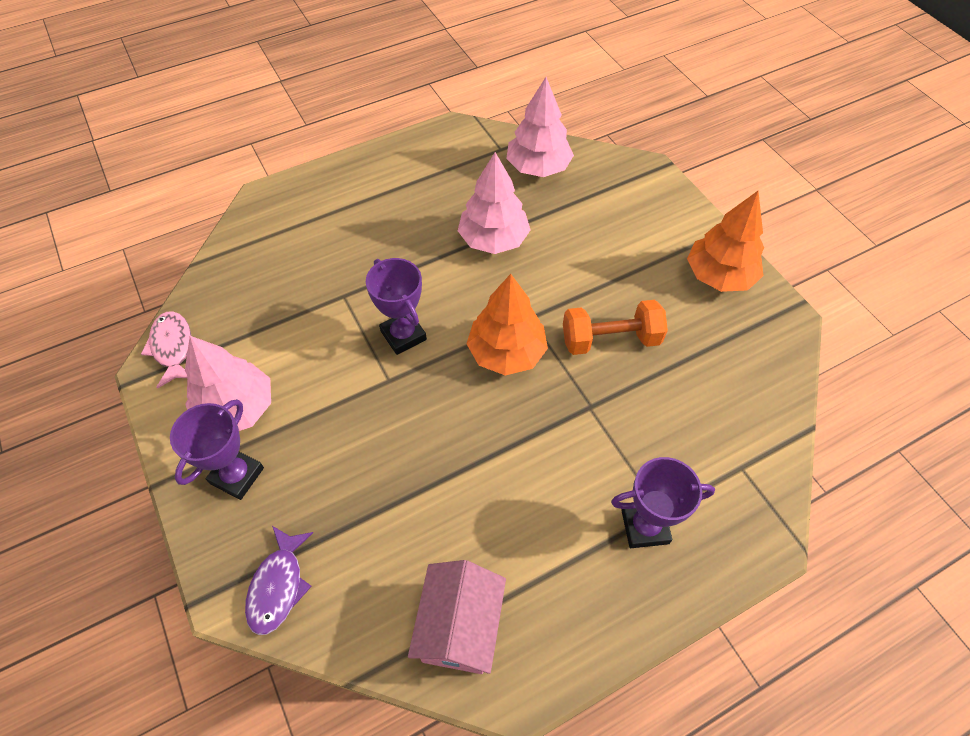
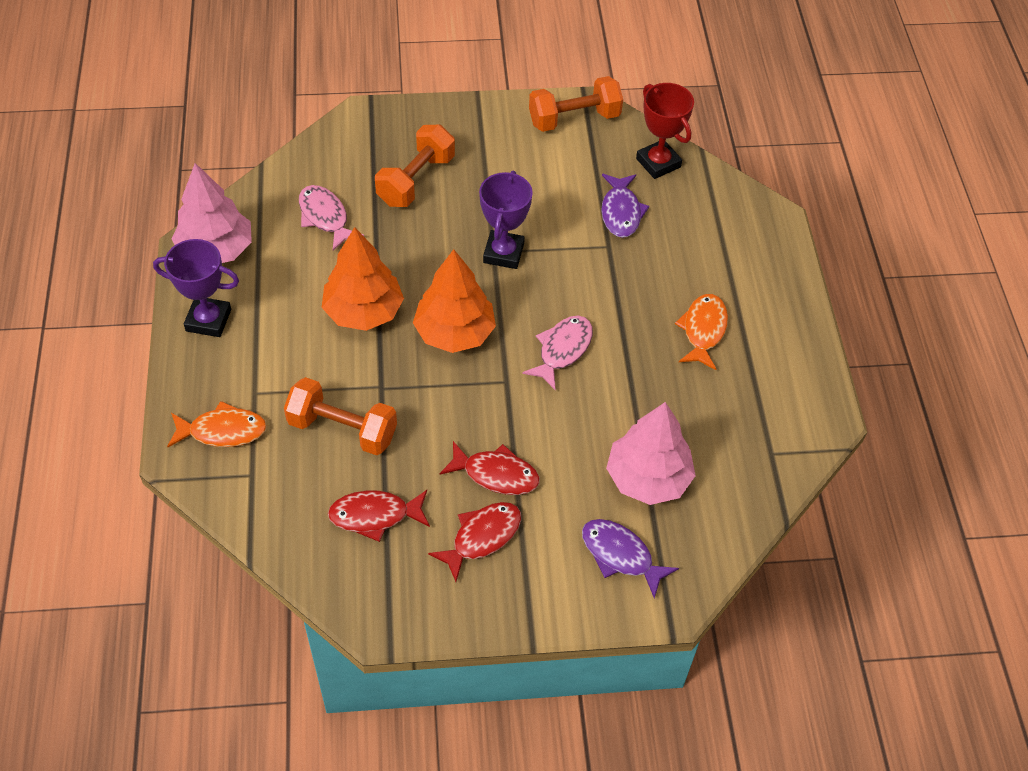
orange dumbbell: [563,300,668,355] = 1 -> [284,377,397,455] [375,125,455,207] [529,76,623,132] = 3
orange fish: none = 0 -> [167,401,267,447] [675,294,728,370] = 2
pink fish: [141,311,191,389] = 1 -> [299,185,364,251] [522,316,593,390] = 2
pink house: [408,560,506,674] = 1 -> none = 0
pink tree: [185,336,271,431] [458,152,530,254] [506,77,574,177] = 3 -> [172,163,252,263] [606,402,696,505] = 2
purple fish: [245,526,313,635] = 1 -> [582,519,679,599] [601,174,649,238] = 2
purple trophy: [170,399,264,500] [366,258,427,355] [611,457,715,548] = 3 -> [153,239,239,337] [479,171,533,269] = 2
red fish: none = 0 -> [328,490,430,542] [428,502,521,582] [440,441,540,495] = 3
red trophy: none = 0 -> [636,83,694,179] = 1

